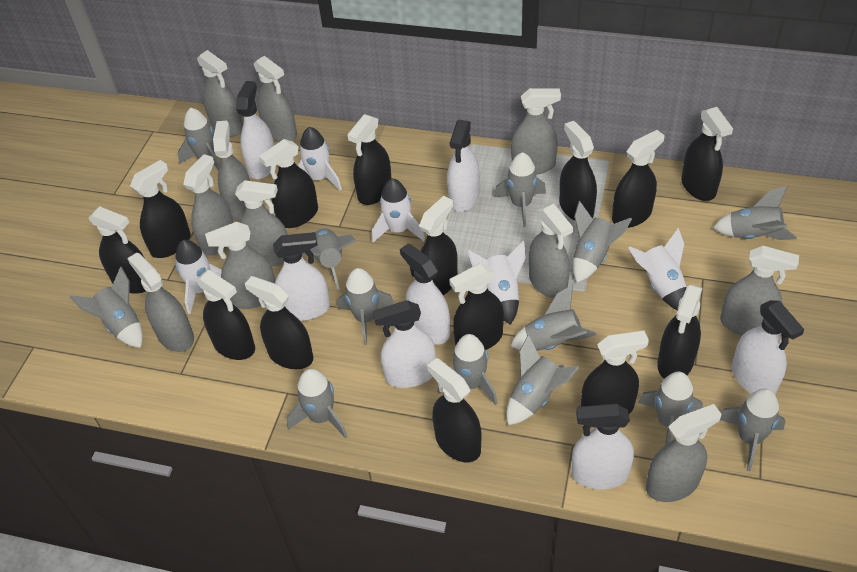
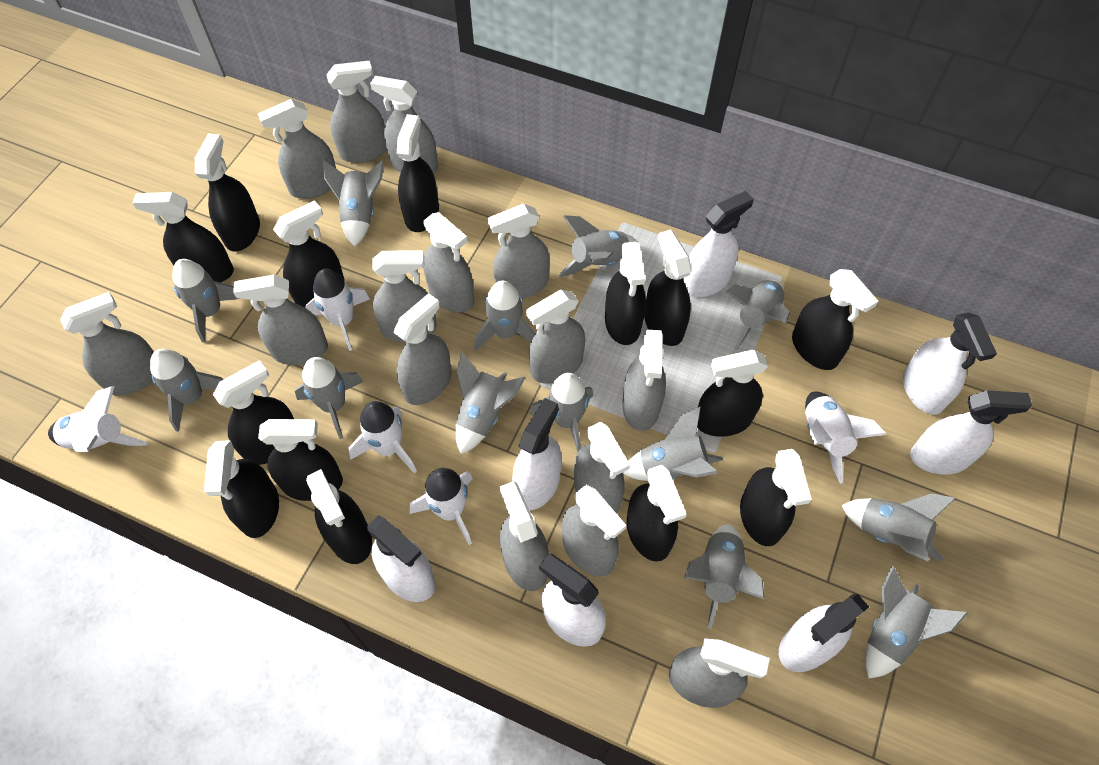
grey spray bottle: [127,253,194,352] [183,154,234,256] [197,50,243,137] [205,222,275,309] [213,121,250,221] [235,180,288,266] [254,56,297,142] [511,88,561,174] [529,204,573,298] [646,404,722,502] [720,246,799,335] = 11 -> [60,292,154,396] [233,275,328,365] [258,99,336,199] [326,61,387,163] [370,76,438,174] [372,251,437,342] [393,293,452,405] [423,212,474,313] [488,204,550,299] [500,481,549,591] [526,290,585,384] [562,485,626,576] [574,422,630,514] [622,330,666,431] [669,638,770,708] = 15

